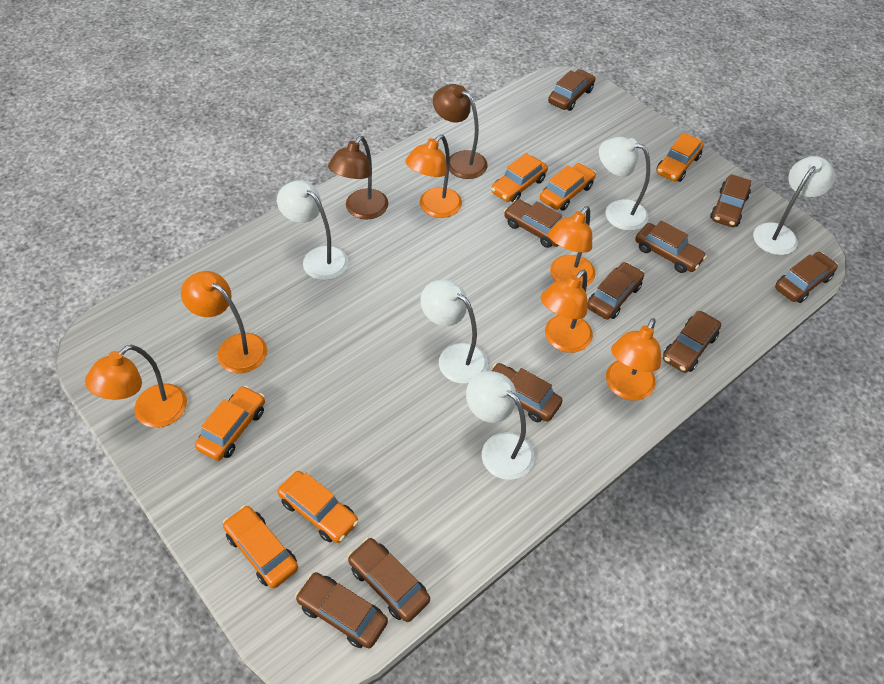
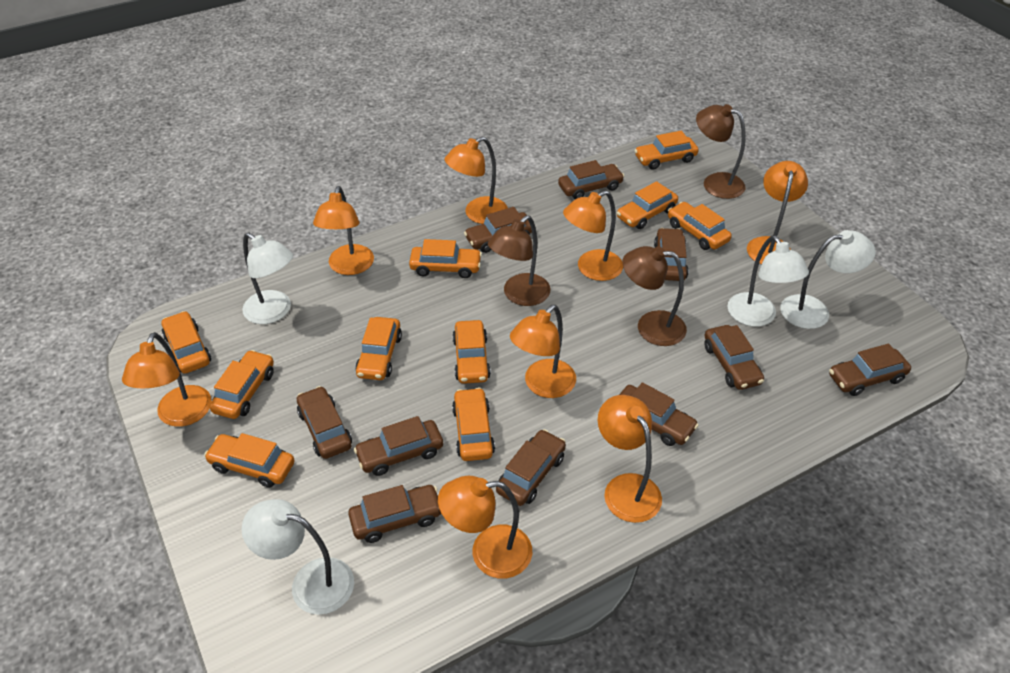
brown lamp: [328,136,388,220] [433,84,488,179] = 2 -> [488,215,551,306] [622,246,687,346] [696,104,746,199] = 3
orange car: [195,386,265,461] [223,505,298,589] [277,471,359,543] [491,153,548,202] [540,163,596,210] [656,133,704,182] = 6 -> [162,311,211,374] [204,433,295,488] [209,350,274,419] [355,317,402,380] [409,239,482,278] [452,387,495,461] [453,320,491,384] [617,181,678,229] [634,131,699,170] [668,202,732,250] = 10
orange lamp: [85,345,187,428] [181,271,267,373] [405,135,462,218] [541,270,593,353] [548,206,596,287] [606,318,661,401] = 6 -> [122,332,212,427] [313,186,374,275] [438,476,532,579] [445,137,508,224] [510,305,576,398] [563,190,623,281] [598,395,662,523] [747,161,808,265] = 8
white lamp: [277,180,348,280] [421,280,488,384] [466,371,534,480] [599,137,650,231] [753,156,835,255] = 5 -> [241,499,354,615] [242,233,293,324] [727,236,809,327] [780,230,876,329] = 4

